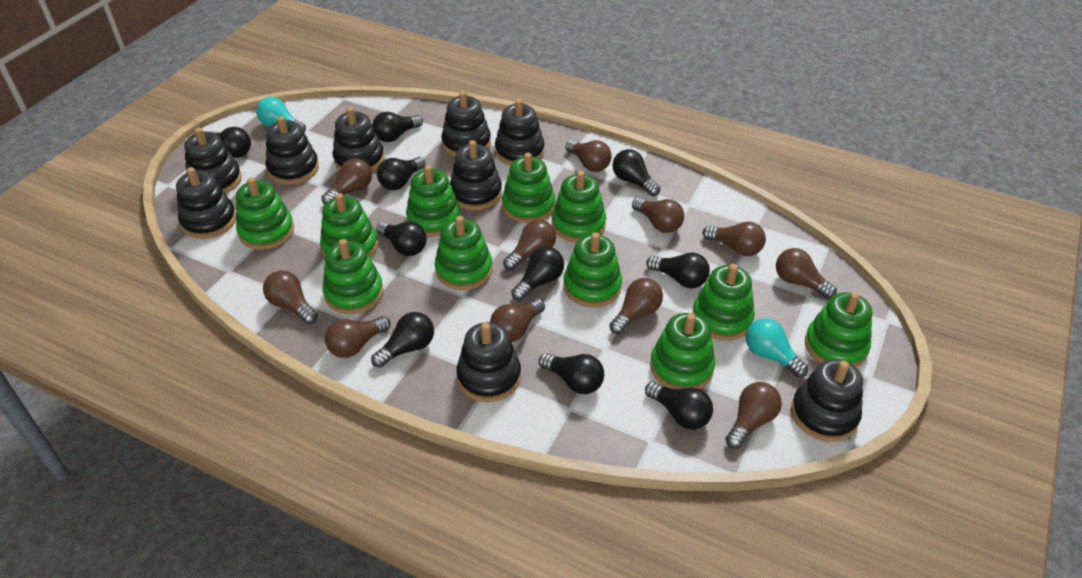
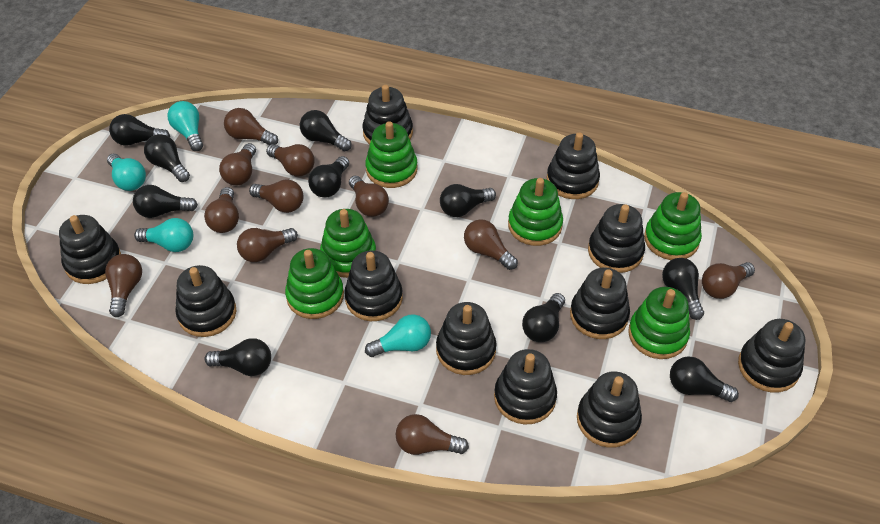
black stacking toy: [176,167,236,239] [184,128,242,193] [265,116,319,185] [333,107,384,172] [441,91,491,156] [450,140,502,210] [456,322,521,402] [495,99,545,166] [791,359,863,442] = 9 -> [59,215,121,284] [175,265,236,337] [344,250,403,321] [362,85,413,145] [436,302,497,375] [494,349,557,424] [547,132,600,199] [570,268,630,339] [577,371,642,448] [588,204,645,273] [738,319,805,393] = 11
green stacking toy: [236,177,294,250] [320,193,378,258] [322,239,383,314] [406,165,461,237] [435,216,493,290] [502,153,555,223] [552,171,606,242] [563,232,622,308] [650,313,715,389] [692,264,755,340] [805,292,872,367] = 11 -> [285,248,344,319] [320,209,376,278] [365,121,417,188] [508,178,563,246] [628,287,690,359] [644,192,702,260] = 6
turquoise light bulb: [256,97,306,132] [746,318,808,378] = 2 -> [107,154,146,191] [134,218,193,252] [168,101,203,151] [365,314,431,357] = 4

